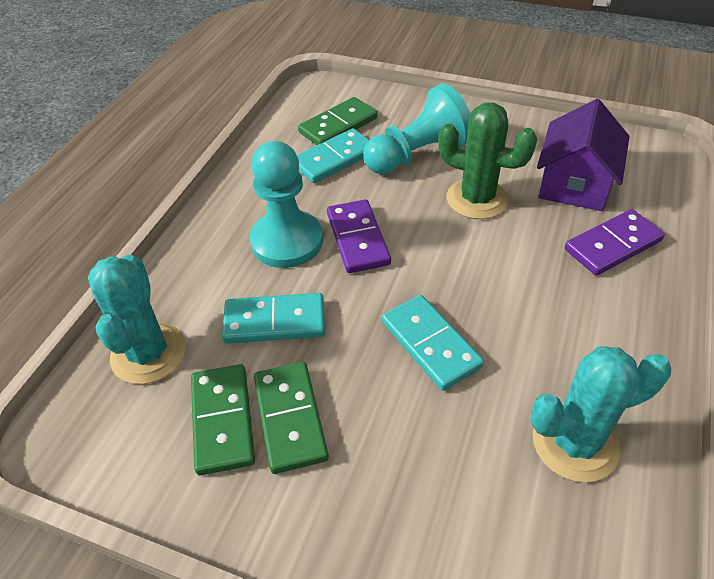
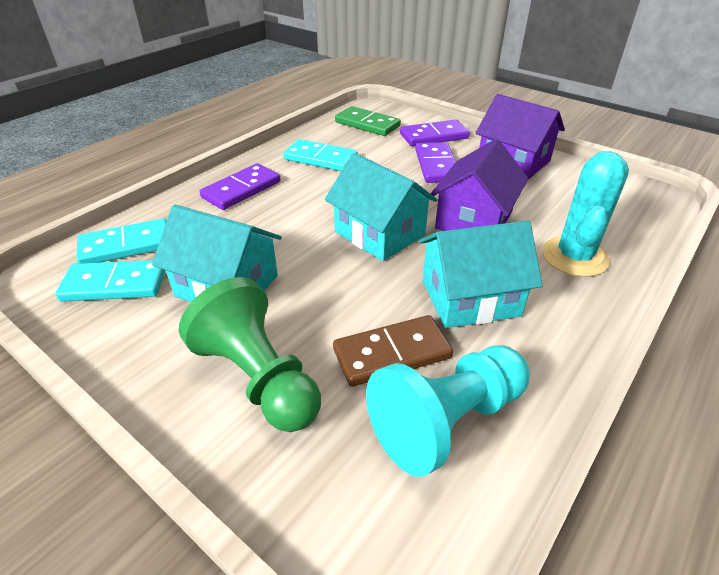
brown domino: none = 0 -> [333,315,453,387] = 1
green cactus: [438,103,537,219] = 1 -> none = 0
green domino: [191,364,255,476] [254,362,329,474] [298,97,377,145] = 3 -> [335,106,401,136] = 1
green pawn: none = 0 -> [179,277,321,432] = 1
purple domino: [327,199,391,273] [565,209,665,276] = 2 -> [200,163,281,210] [400,120,470,146] [415,142,456,183] = 3
purple house: [537,99,630,211] = 1 -> [431,139,528,231] [476,94,565,180] = 2
turquoise cactus: [88,254,186,384] [530,346,671,482] = 2 -> [542,151,629,277] = 1
turquoise house: none = 0 -> [152,204,282,302] [325,153,437,261] [419,221,542,328] = 3
turquoise pawn: [250,141,323,268] [363,83,471,174] = 2 -> [366,345,530,477] = 1

